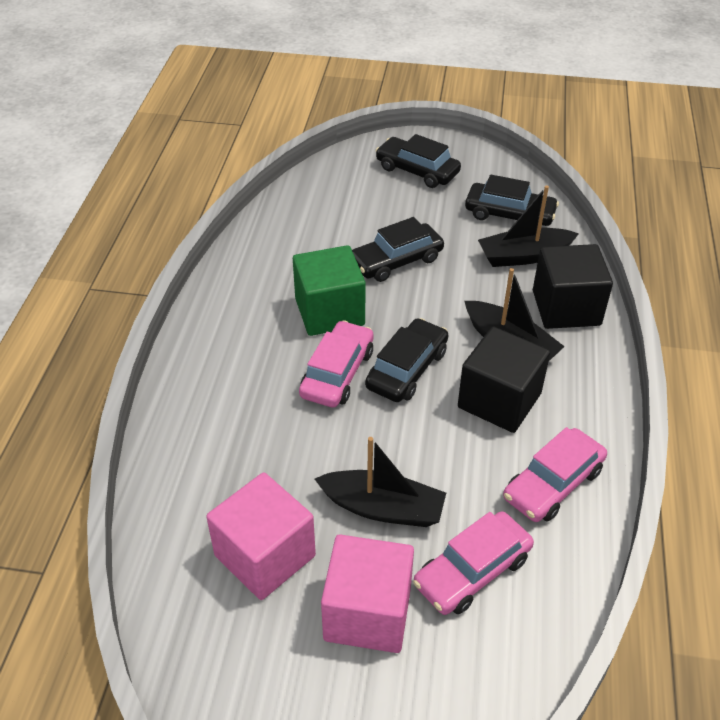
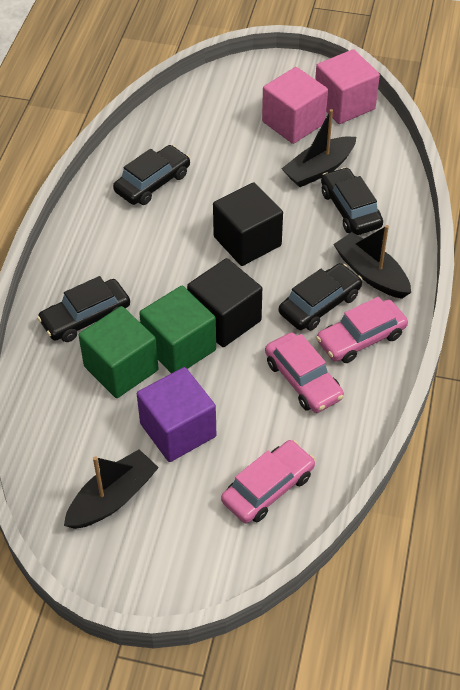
green cube: [293,245,366,336] = 1 -> [78,306,159,398] [139,286,216,373] = 2
purple cube: none = 0 -> [137,367,216,462] = 1

